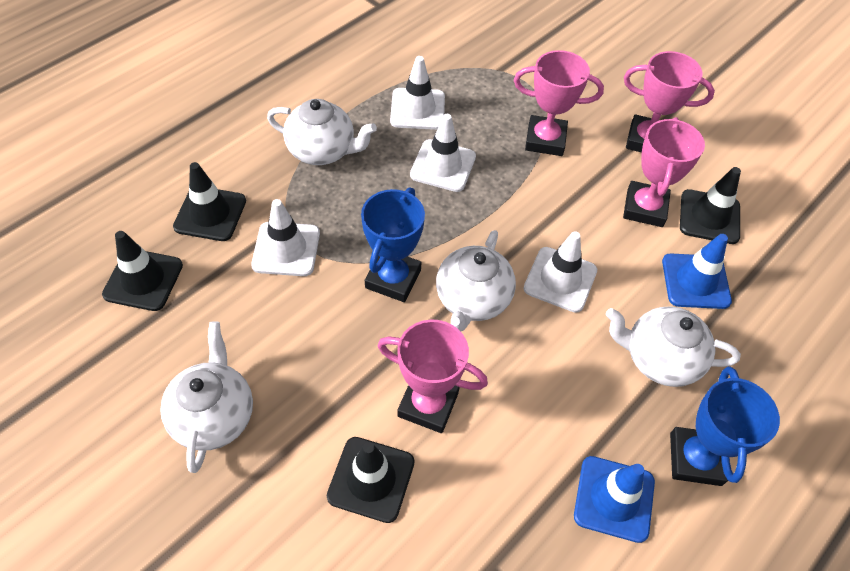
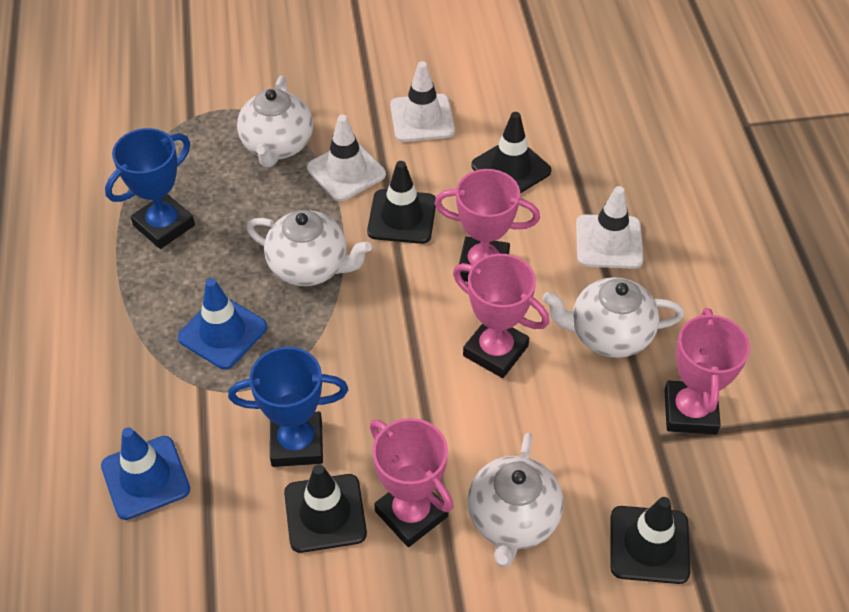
white traffic cone: [251,199,320,276] [390,56,445,130] [410,114,476,192] [524,231,597,313] = 4 -> [307,115,386,201] [390,61,455,142] [576,186,643,269] = 3

